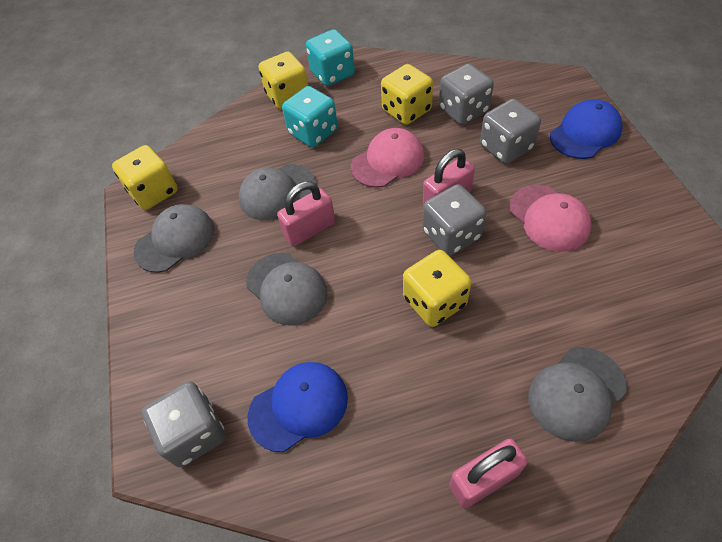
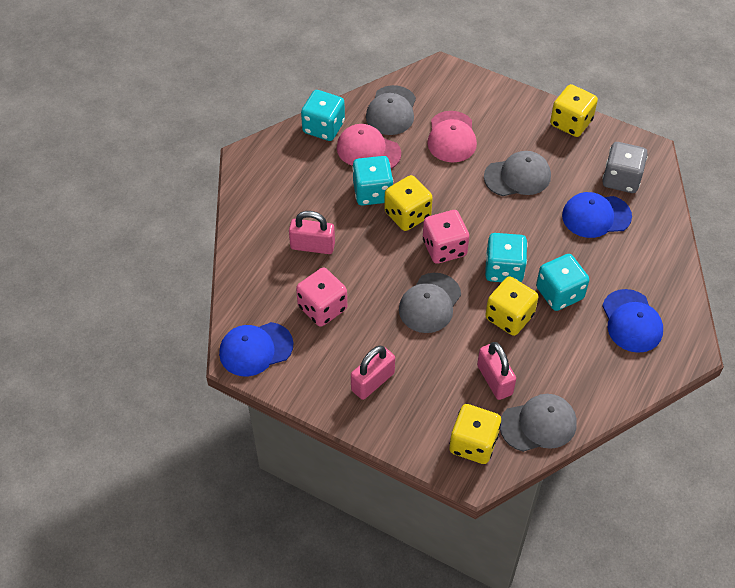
blue cap: [248,362,348,452] [550,99,623,159] = 2 -> [219,322,293,376] [562,192,632,238] [602,289,663,353] = 3
grey dice: [142,381,226,467] [422,184,486,256] [439,64,494,125] [480,99,541,164] = 4 -> [602,142,648,193] = 1
pink dice: none = 0 -> [296,268,347,327] [423,210,469,264] = 2
turquoise dice: [282,86,338,147] [306,29,355,86] = 2 -> [301,90,345,141] [352,156,393,206] [485,233,528,282] [536,254,589,311] = 4

